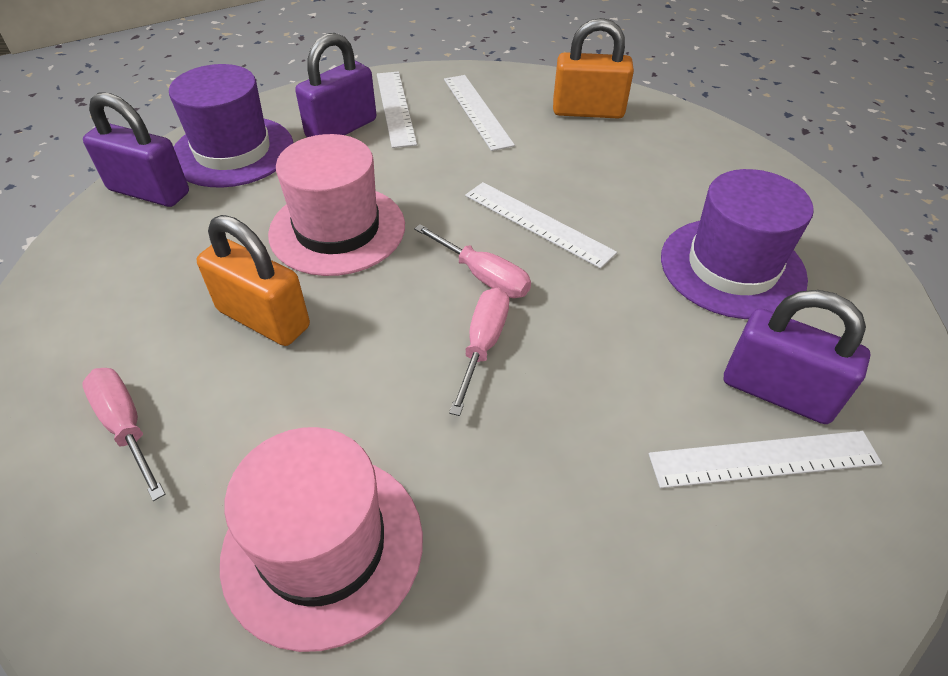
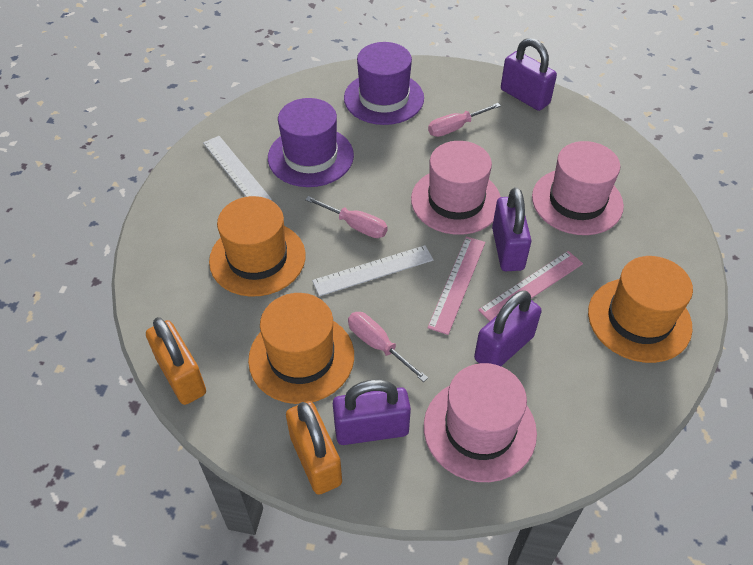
orange hat: none = 0 -> [209,196,306,297] [248,293,354,404] [588,256,693,363] = 3
pink hat: [220,427,423,652] [268,134,405,276] = 2 -> [411,141,501,235] [424,363,537,482] [532,141,624,235] = 3
pink ruler: none = 0 -> [427,236,485,335] [478,251,583,321] = 2
purple padlock: [83,93,189,207] [295,33,376,137] [724,290,871,424] = 3 -> [333,379,411,445] [474,290,542,366] [492,187,531,271] [501,38,557,111] = 4
white ruler: [377,71,417,148] [444,75,515,151] [465,182,617,269] [649,431,882,488] = 4 -> [203,136,272,200] [312,245,434,296] = 2

